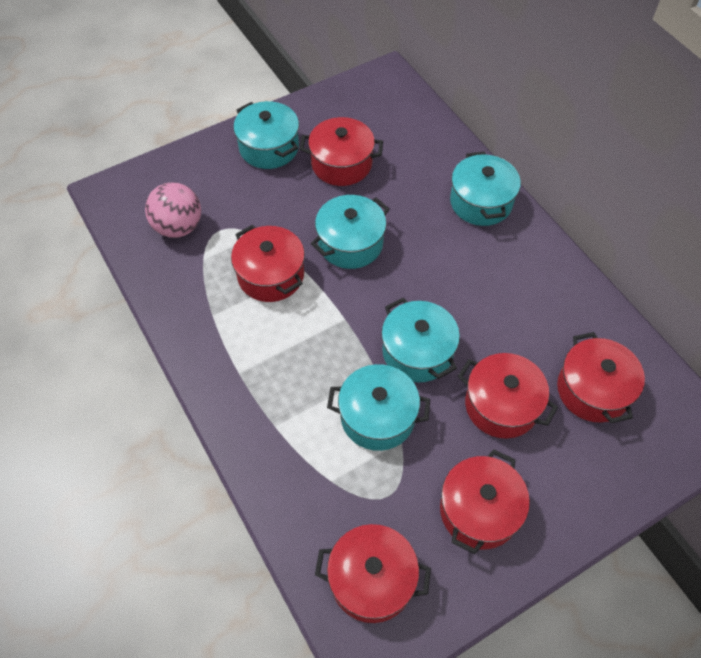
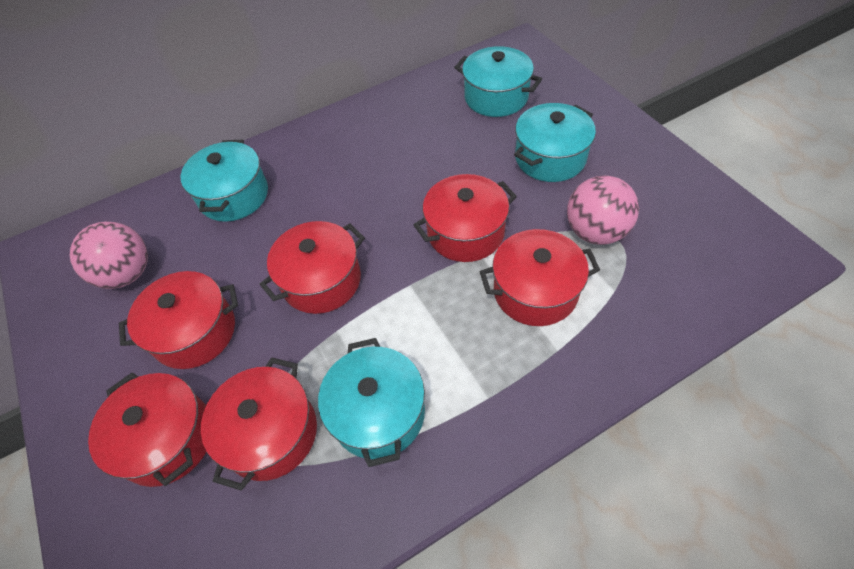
pink ball: [145,182,201,238] = 1 -> [70,222,148,289] [567,176,639,245] = 2
turquoise pot: [233,101,299,169] [311,195,389,269] [327,364,430,451] [381,298,460,382] [450,151,521,226] = 5 -> [181,140,268,222] [318,338,425,467] [454,46,542,117] [514,103,596,182] = 4

